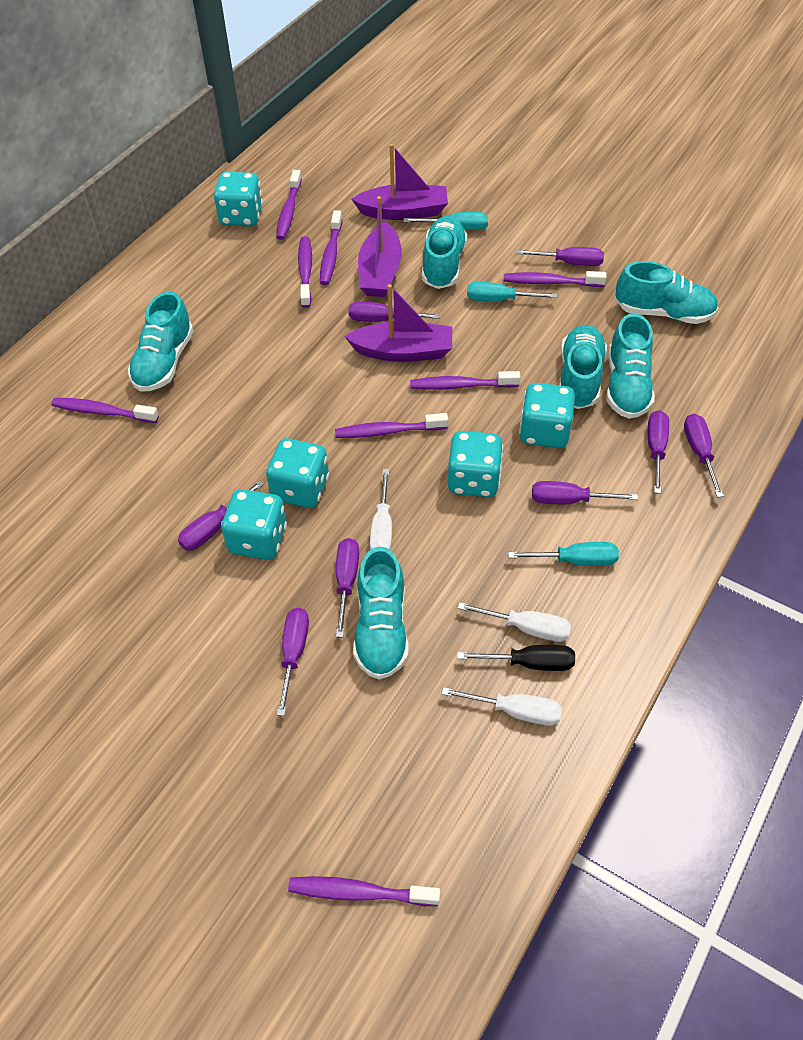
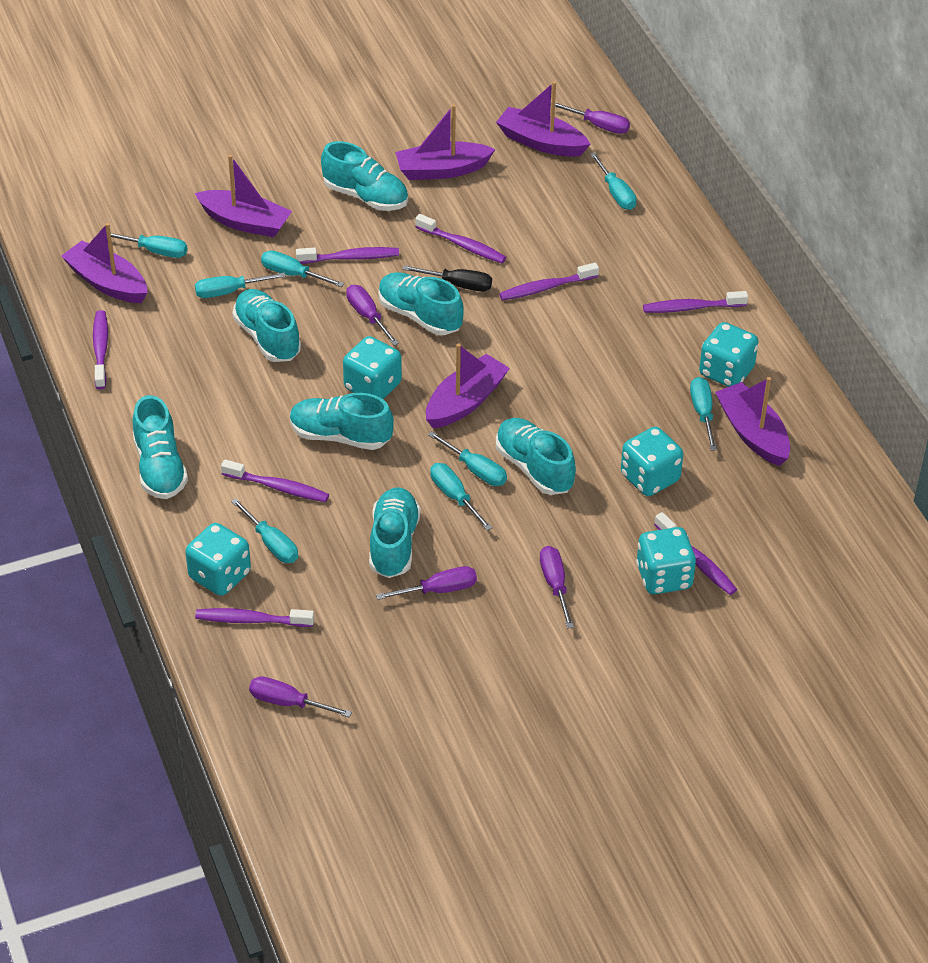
purple boat: [344,284,452,362] [351,144,448,220] [358,196,402,297] = 3 -> [61,223,147,303] [195,155,292,237] [395,104,496,180] [426,343,510,428] [496,81,590,157] [715,377,790,466] = 6
purple screwdriver: [178,480,264,551] [277,608,309,716] [336,538,359,637] [348,301,440,322] [516,247,604,266] [532,481,638,504] [648,410,669,494] [684,414,724,498] = 8 -> [249,676,352,717] [346,285,399,346] [376,566,477,600] [540,546,574,628] [555,103,630,134] = 5
turquoise screwdriver: [403,212,488,230] [467,282,557,302] [508,542,619,566] = 3 -> [111,233,188,258] [195,272,286,298] [231,498,298,563] [261,251,344,287] [428,431,507,486] [430,463,493,531] [590,152,636,210] [690,377,717,451] = 8
turquoise shoe: [128,292,193,392] [353,547,409,679] [422,216,467,289] [559,325,607,409] [607,313,655,419] [615,261,718,324] = 6 -> [132,395,188,499] [233,289,301,362] [290,393,394,450] [321,141,408,211] [369,487,421,578] [379,272,464,335] [496,418,576,495] = 7
white screwdriver: [370,469,392,550] [442,687,562,726] [457,602,571,642] = 3 -> none = 0

